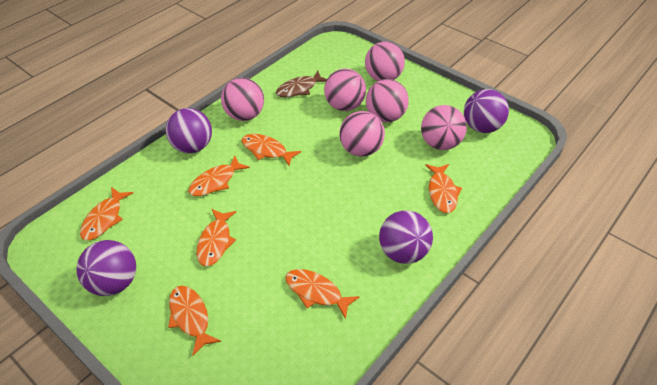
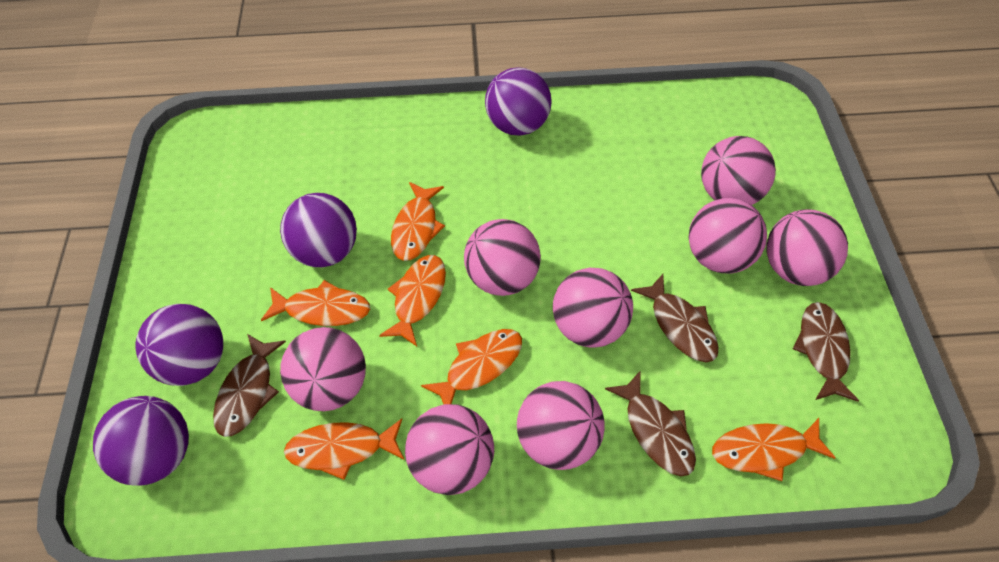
brown fish: [276,71,327,97] = 1 -> [213,334,286,437] [605,370,696,476] [631,274,719,362] [793,302,859,402] = 4
orange fish: [80,187,133,240] [168,286,221,356] [188,156,250,196] [197,209,236,267] [242,134,301,166] [285,269,360,319] [425,164,462,213] = 7 -> [261,280,370,326] [284,419,404,480] [379,255,446,346] [391,182,445,261] [421,329,522,404] [712,418,836,481] = 6
pink ball: [221,78,264,121] [324,69,366,111] [339,111,385,157] [365,41,405,81] [366,79,409,122] [421,105,467,150] = 6 -> [280,327,366,411] [405,404,494,495] [464,219,541,296] [517,381,605,470] [553,268,633,348] [689,198,767,273] [701,136,776,205] [767,210,848,286] = 8

